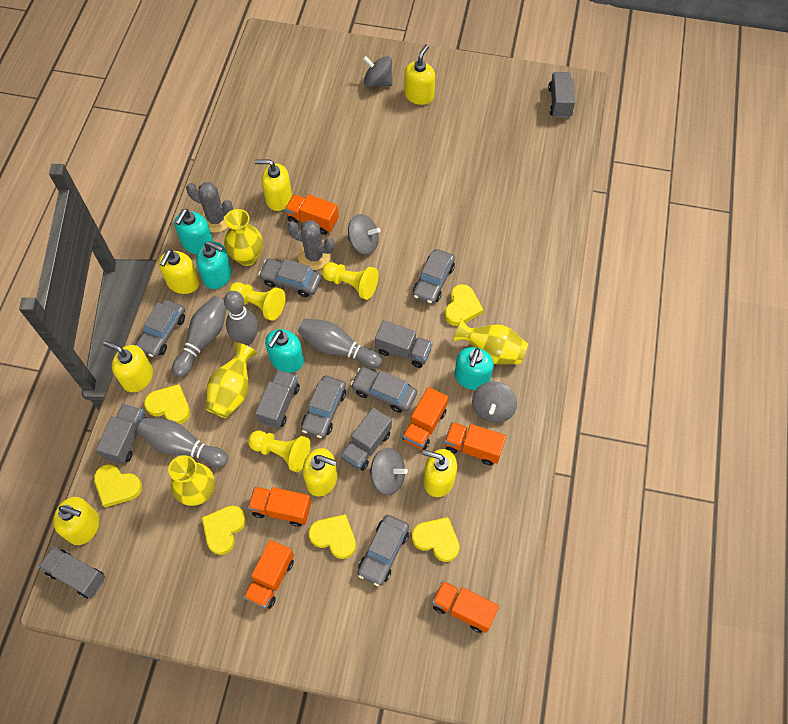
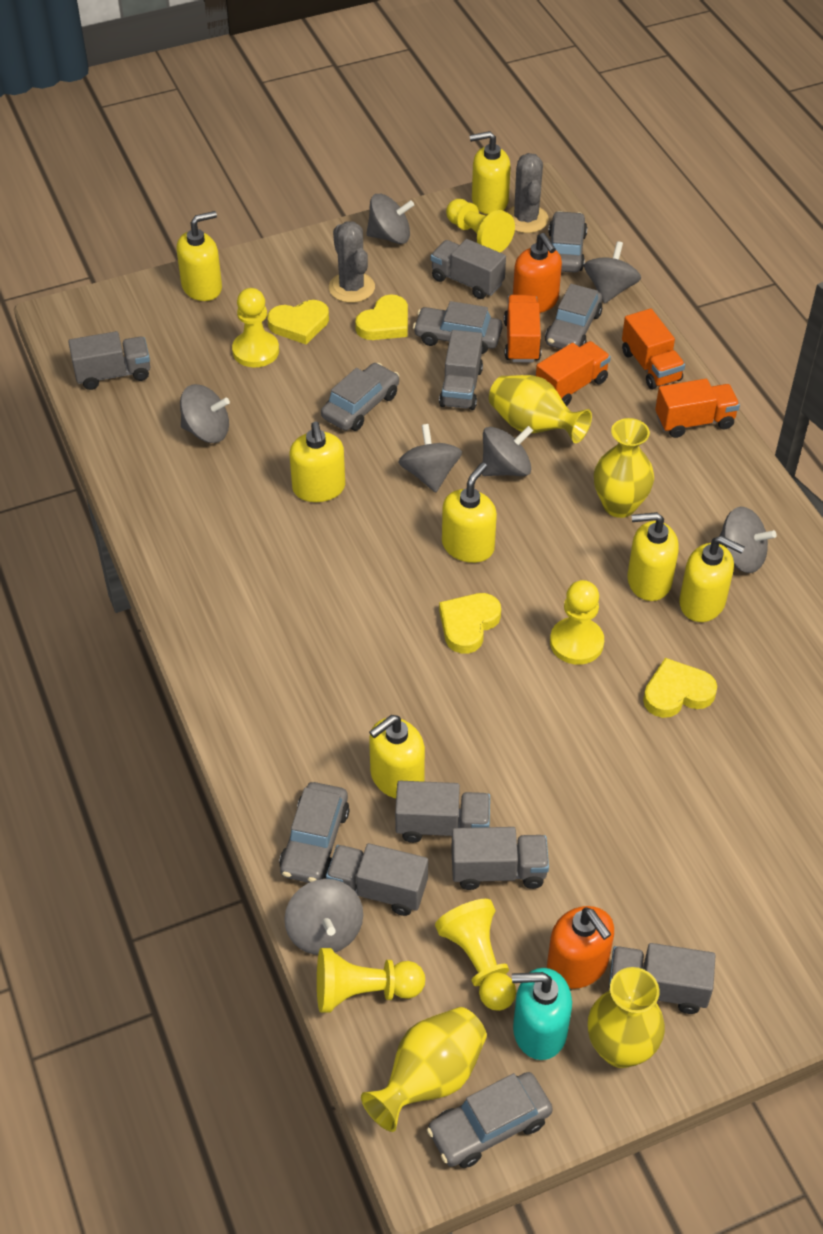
grey bowling pin: [137,418,228,468] [172,296,226,377] [224,291,258,345] [298,318,383,368] = 4 -> none = 0
grey spinning top: [347,214,380,255] [363,56,392,87] [369,448,408,495] [472,382,517,423] = 4 -> [180,384,230,443] [285,879,363,955] [366,194,414,244] [399,424,462,492] [482,426,533,476] [584,241,641,304] [719,507,777,573] = 7
grey truck: [38,546,105,598] [96,404,147,464] [255,370,300,429] [341,408,392,471] [375,320,433,368] [548,72,575,118] = 6 -> [68,331,150,390] [326,843,428,916] [395,781,490,843] [431,239,506,299] [439,330,483,410] [451,827,549,890] [609,943,716,1014] = 7
orange soap dispenser: none = 0 -> [513,233,562,313] [547,906,614,989] = 2
orange truck: [244,540,294,609] [248,486,311,527] [285,194,339,235] [402,387,448,450] [432,581,499,633] [445,422,506,465] = 6 -> [504,295,541,362] [536,341,611,406] [622,309,685,389] [655,379,740,438] = 4
turquoise soap dispenser: [174,209,214,254] [196,241,232,289] [265,329,304,373] [454,347,494,390] = 4 -> [512,968,572,1060] = 1
yellow heart: [94,464,142,507] [144,384,190,424] [202,506,246,555] [309,514,356,559] [412,517,460,562] [445,284,483,326] = 6 -> [267,300,329,344] [355,295,408,340] [439,593,501,654] [643,658,717,718] = 4
yellow pawn: [228,282,285,321] [248,431,311,472] [322,262,378,300] = 3 -> [232,288,279,368] [317,948,425,1013] [435,899,516,1011] [446,199,515,252] [550,580,604,665] = 5

